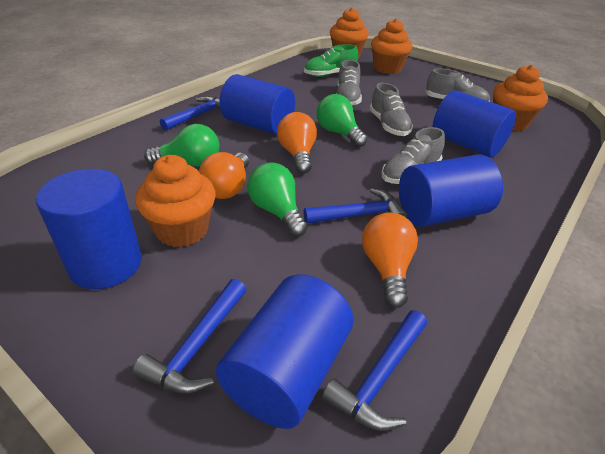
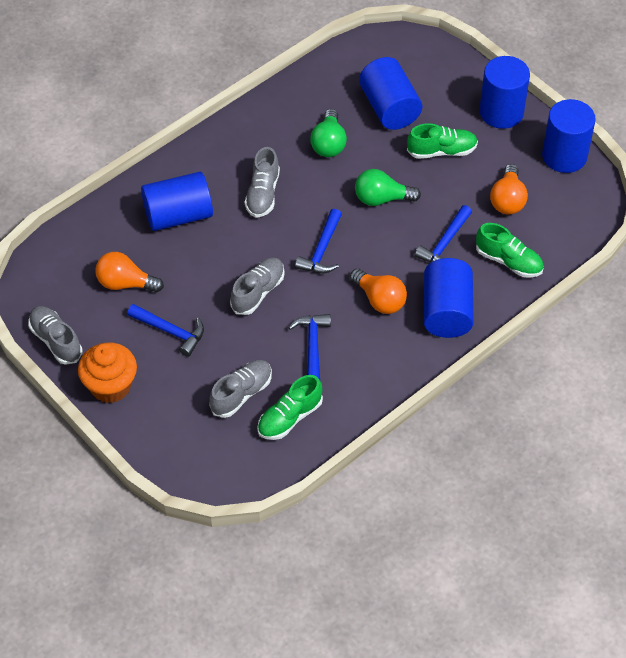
green light bulb: [144,124,220,167] [247,162,308,237] [317,94,368,147] = 3 -> [310,109,347,157] [355,169,421,206] = 2
green shoe: [304,44,358,77] = 1 -> [257,375,323,440] [407,123,478,159] [476,223,544,278] = 3
orange cupcake: [135,155,216,247] [330,8,369,59] [371,19,413,74] [493,65,548,131] = 4 -> [78,342,137,403] = 1

